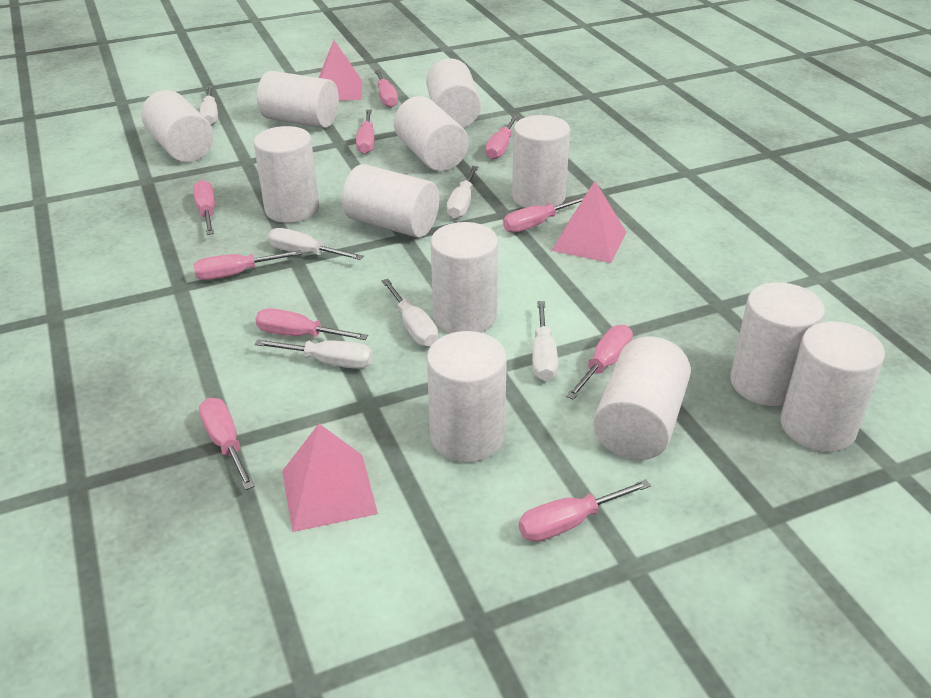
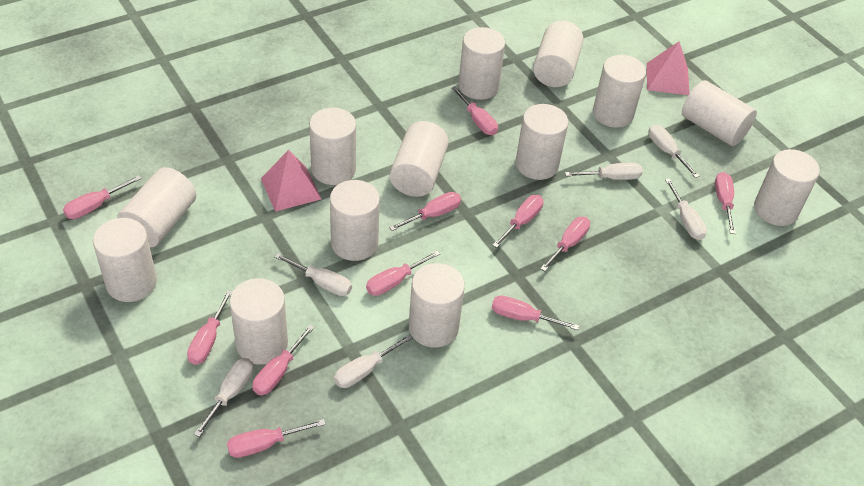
pink pyramid: [282,424,378,532] [319,40,362,101] [552,181,626,263] = 3 -> [261,150,321,212] [647,41,690,95] = 2
pink screwdriver: [193,180,215,235] [193,250,302,280] [199,398,255,490] [255,308,368,340] [356,110,375,154] [375,70,398,108] [486,115,518,160] [503,196,585,233] [519,479,651,542] [566,325,633,400] = 10 -> [63,175,142,219] [187,290,233,365] [227,419,326,458] [253,325,315,395] [366,251,440,296] [389,192,461,231] [451,86,498,135] [492,195,544,248] [492,295,579,330] [540,217,590,271] [715,172,736,234] = 11
white cylinder: [141,90,214,162] [254,126,319,223] [257,71,339,128] [342,164,439,238] [394,96,468,171] [426,58,481,128] [427,331,507,462] [430,222,498,333] [512,115,570,208] [593,336,691,460] [730,282,825,406] [780,322,885,452] = 12 -> [93,218,157,302] [117,167,196,247] [229,278,288,365] [309,108,356,185] [330,180,380,261] [390,121,449,197] [409,263,465,348] [458,27,505,100] [516,104,568,180] [533,21,584,87] [593,55,646,128] [682,80,757,146] [754,149,820,226] = 13

